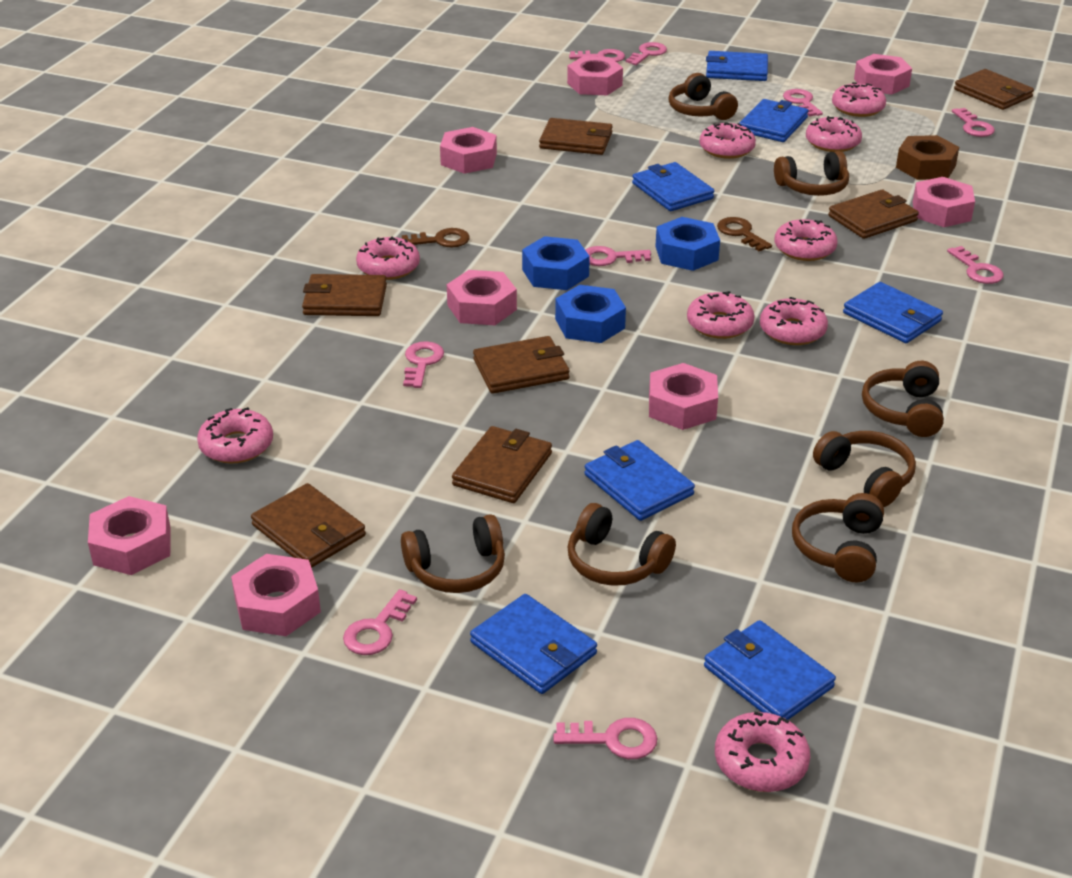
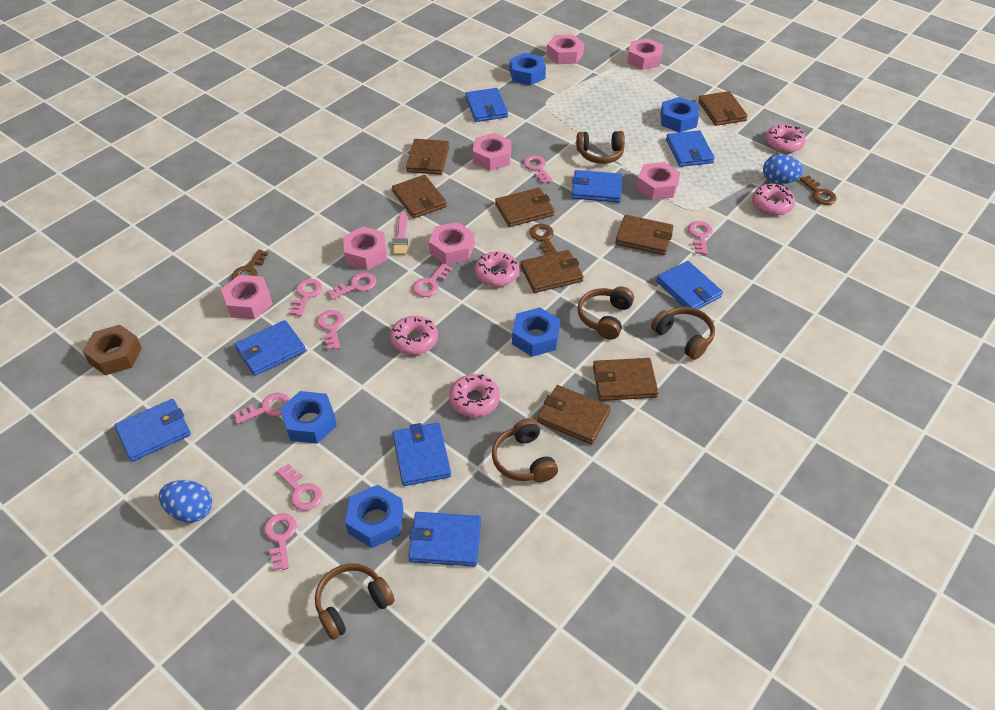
blue egg: none = 0 -> [159,480,212,523] [763,154,804,184] = 2
blue nut: [522,236,590,290] [555,285,626,343] [655,217,720,271] = 3 -> [280,391,337,444] [345,485,403,548] [510,53,546,85] [512,308,560,357] [660,97,699,133] = 5
blue wallet: [470,594,597,694] [584,440,695,521] [632,162,714,211] [704,620,836,720] [706,51,768,81] [739,99,808,142] [843,282,943,343] = 7 -> [115,399,191,462] [235,320,306,376] [393,423,451,486] [408,512,481,567] [465,88,508,122] [572,170,622,203] [656,261,723,309] [666,130,715,167] = 8
brown headphones: [401,514,505,593] [568,503,676,586] [668,73,738,120] [774,151,849,196] [792,493,884,582] [813,431,916,507] [862,361,944,437] = 7 -> [315,563,395,640] [492,418,558,482] [576,131,625,164] [578,287,634,340] [651,307,715,360] = 5
brown key: [402,228,470,247] [717,217,772,251] = 2 -> [232,249,268,280] [529,224,557,255] [800,175,837,205] = 3
brown wallet: [251,483,366,568] [302,274,387,316] [452,426,552,503] [473,336,570,394] [539,118,613,155] [828,189,919,239] [954,69,1034,110] = 7 -> [392,175,447,219] [406,139,449,175] [495,188,555,227] [520,250,584,293] [537,385,611,444] [593,358,659,401] [615,215,674,255] [698,91,748,126] = 8
pink brush: none = 0 -> [393,213,408,255] = 1
pink donut: [197,407,273,463] [356,237,420,280] [687,291,755,339] [699,122,756,159] [715,711,810,792] [760,297,828,345] [774,219,837,261] [806,116,862,152] [832,82,886,117] = 9 -> [390,316,438,355] [449,374,500,417] [475,252,520,287] [752,184,795,215] [766,124,806,153] = 5
pink nut: [88,496,171,575] [231,554,321,636] [440,127,497,174] [447,270,517,325] [567,56,623,95] [649,363,718,430] [854,54,912,95] [913,177,975,227] = 8 -> [221,275,273,319] [343,226,387,270] [429,222,475,265] [473,133,511,171] [547,35,584,64] [627,38,663,70] [636,162,681,200] = 7

